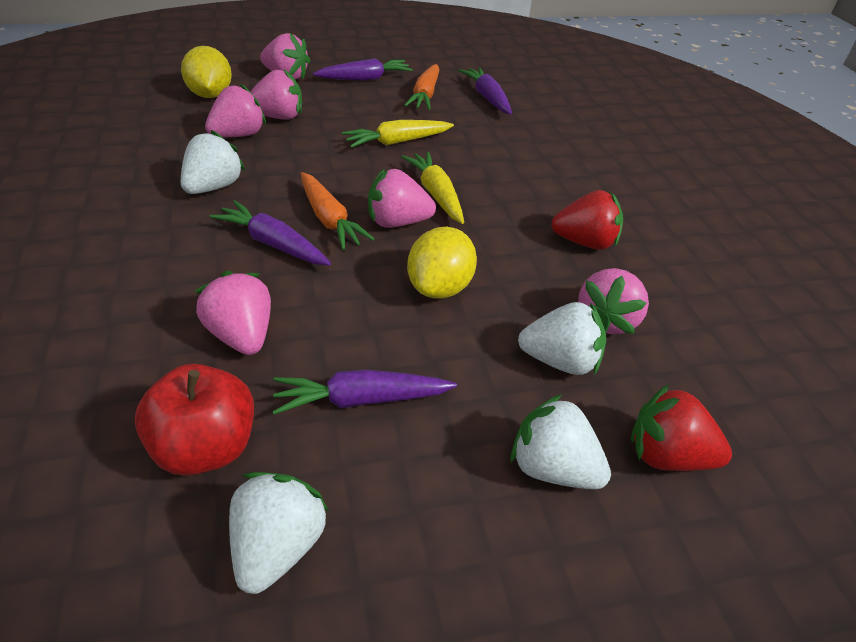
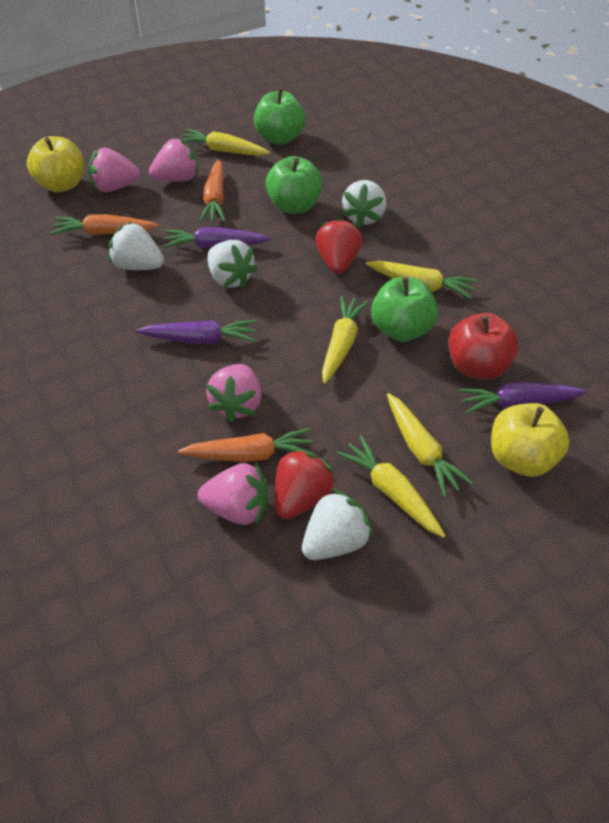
green apple: none = 0 -> [254,88,306,145] [266,156,322,214] [371,277,438,342] = 3
orange carrot: [300,172,375,250] [404,64,439,110] = 2 -> [51,214,158,235] [178,428,314,462] [199,159,226,222] = 3
pink strawberry: [195,271,271,355] [205,83,266,137] [250,69,302,120] [260,33,310,80] [368,168,436,228] [578,268,649,334] = 6 -> [88,148,140,192] [149,138,198,182] [198,463,268,525] [206,364,262,422] = 4
purple carrot: [210,200,331,265] [272,370,457,415] [313,58,413,81] [458,67,512,115] = 4 -> [136,320,256,344] [162,227,271,249] [458,382,588,414] = 3
yellow apple: none = 0 -> [27,136,84,192] [491,403,570,477] = 2
yellow carrot: [342,120,454,148] [401,151,464,224] = 2 -> [182,129,270,156] [322,296,369,384] [336,436,446,538] [366,261,478,299] [387,393,473,497] = 5
yellow lemon: [181,46,232,98] [407,227,477,299] = 2 -> none = 0

